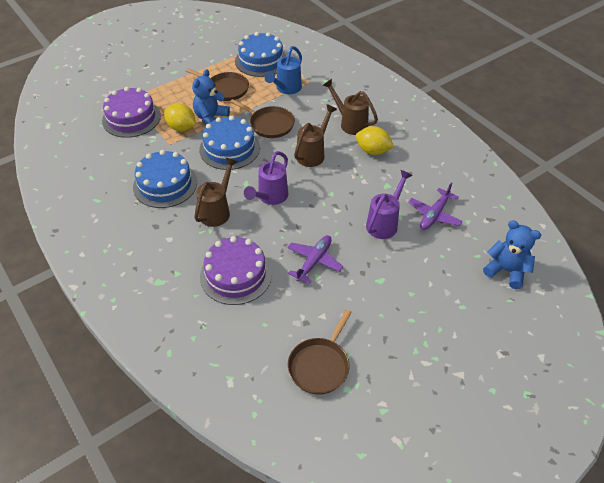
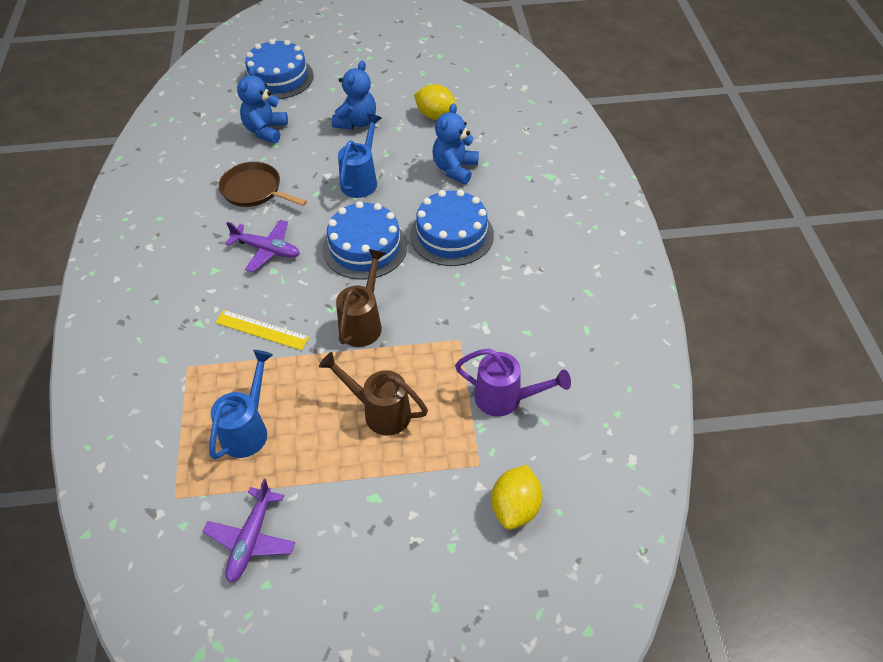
blue teddy bear: [192,69,230,125] [483,220,541,289] = 2 -> [237,66,288,143] [332,61,376,129] [432,103,479,184] = 3
blue watering can: [265,46,302,94] = 1 -> [209,350,273,459] [338,114,381,198] = 2
brown pan: [186,68,249,101] [230,99,295,138] [287,309,352,395] = 3 -> [219,162,307,207] = 1
brown watering can: [194,157,238,227] [294,104,337,167] [323,79,378,135] = 3 -> [319,352,428,436] [336,249,386,347] = 2
purple cake: [102,87,161,138] [200,236,272,305] = 2 -> none = 0
purple watering can: [244,151,288,205] [366,170,413,239] = 2 -> [455,348,571,416] = 1
yellow ruler: none = 0 -> [215,310,310,350] = 1

